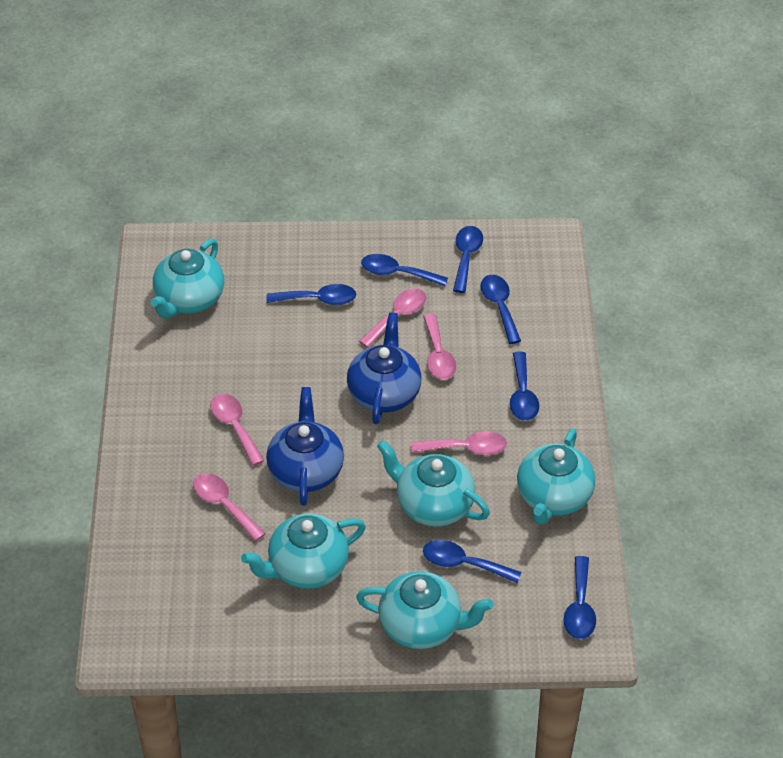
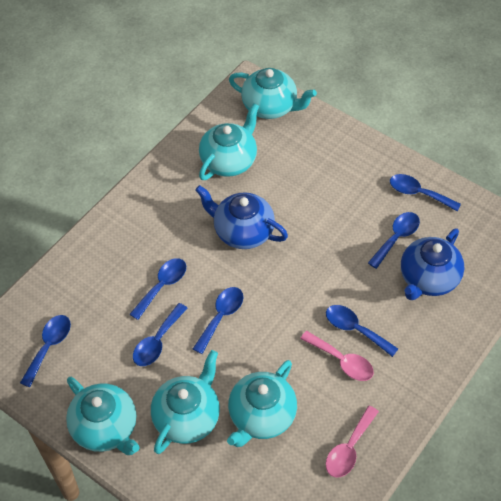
pink spoon: [193,473,266,541] [210,394,265,466] [359,289,426,348] [411,431,507,455] [423,314,456,380] = 5 -> [300,331,374,381] [326,406,379,477] = 2

